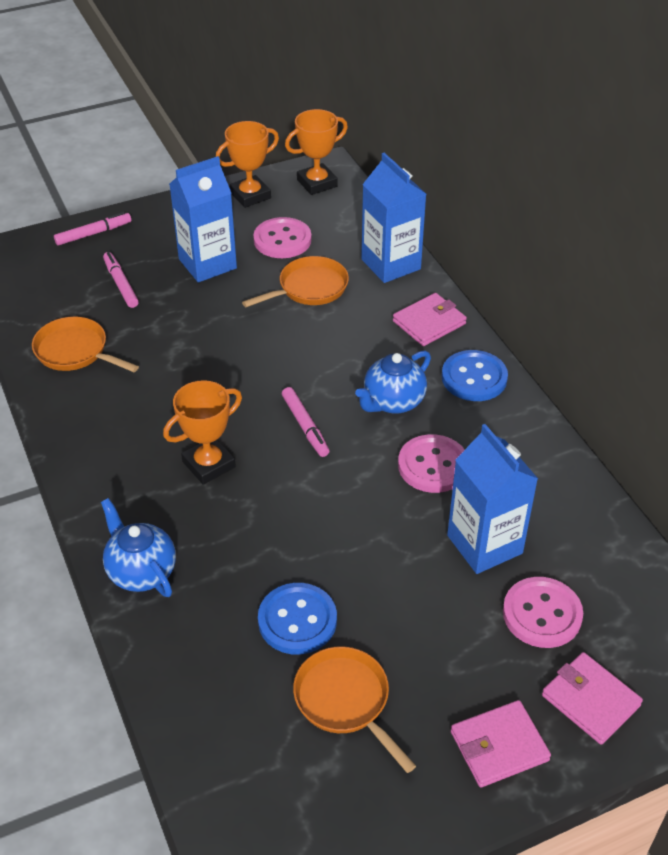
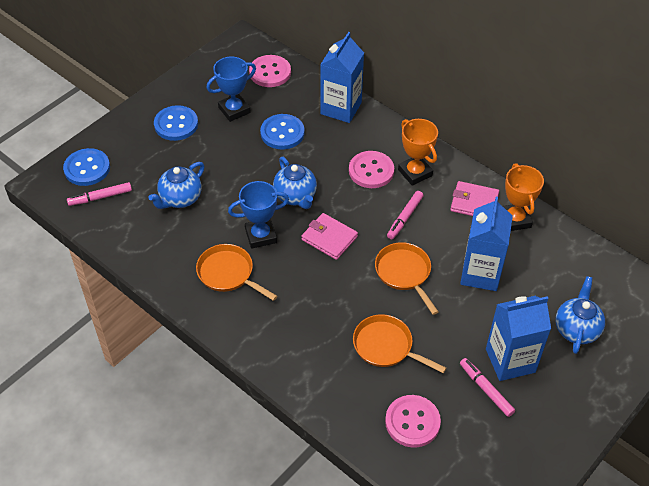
blue button: [258,583,337,655] [442,350,508,401] = 2 -> [63,148,110,186] [154,105,198,141] [260,114,305,149] = 3
blue teapot: [101,498,176,597] [355,350,431,414] = 2 -> [148,162,204,209] [273,157,317,209] [556,276,605,354] = 3
blue trophy: none = 0 -> [206,57,256,122] [228,181,289,249] = 2
orange trophy: [163,380,242,485] [216,121,279,208] [285,109,348,195] = 3 -> [398,119,438,186] [503,163,544,231] = 2
pink wallet: [393,293,467,346] [451,700,551,788] [542,652,643,745] = 3 -> [301,213,358,260] [450,181,499,216] = 2

